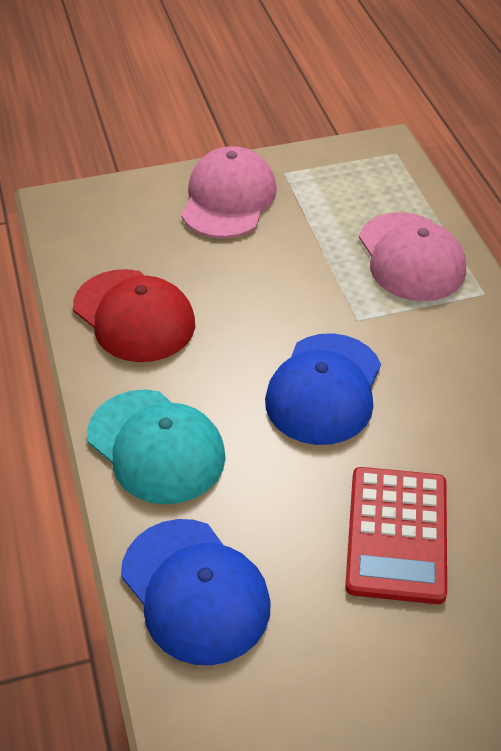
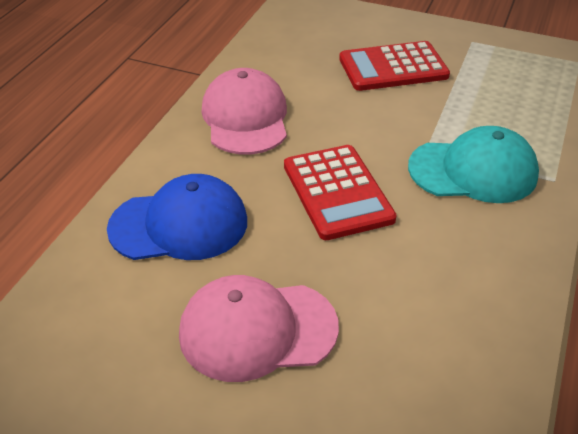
blue cap: [121,519,271,665] [265,333,381,445] = 2 -> [107,174,247,260] = 1
red calculator: [345,467,447,604] = 1 -> [284,145,397,240] [339,41,450,91] = 2
red cap: [73,269,195,362] = 1 -> none = 0

